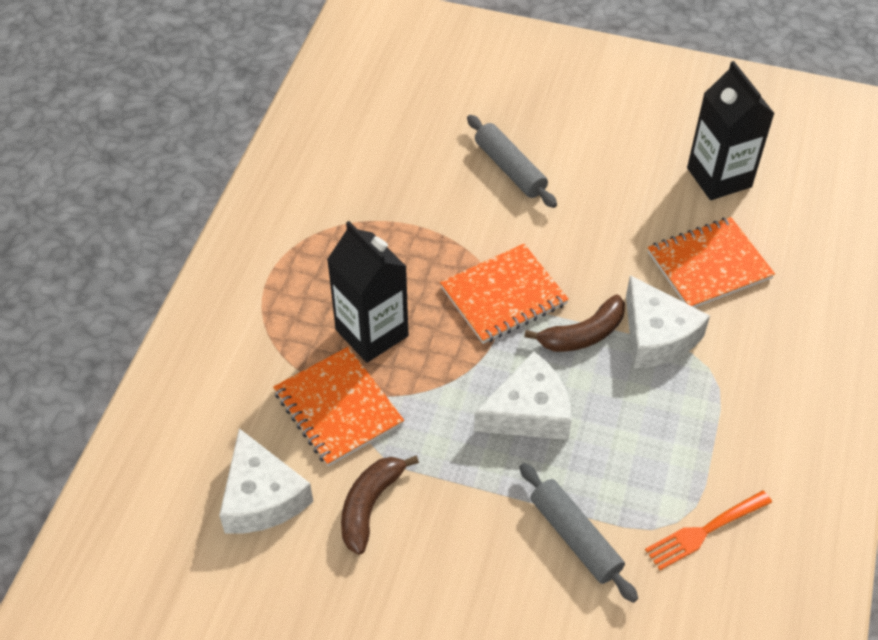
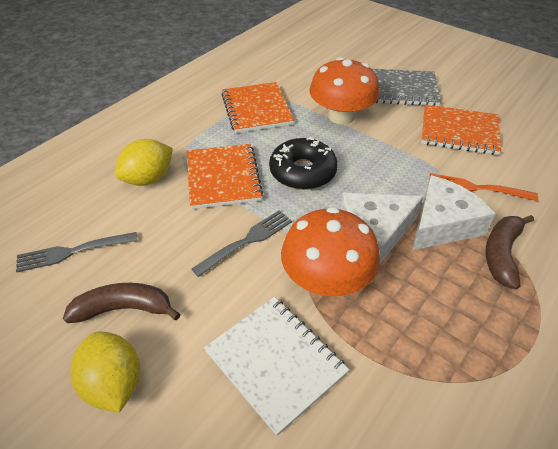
black carton: [327,221,408,363] [687,61,775,200] = 2 -> none = 0
black donut: none = 0 -> [269,137,338,190] = 1
grey fork: none = 0 -> [16,232,138,272] [192,211,292,277] = 2
grey notebook: none = 0 -> [371,68,441,106] = 1
grey rolling pin: [467,115,557,208] [520,463,638,603] = 2 -> none = 0
orange mushroom: none = 0 -> [281,207,380,296] [309,57,379,124] = 2
white cheese: [219,428,313,533] [474,352,572,440] [626,275,710,369] = 3 -> [340,193,423,263] [412,175,495,250] = 2
white notebook: none = 0 -> [204,297,349,436] = 1
yellow lemon: none = 0 -> [71,331,140,413] [115,139,173,186] = 2

